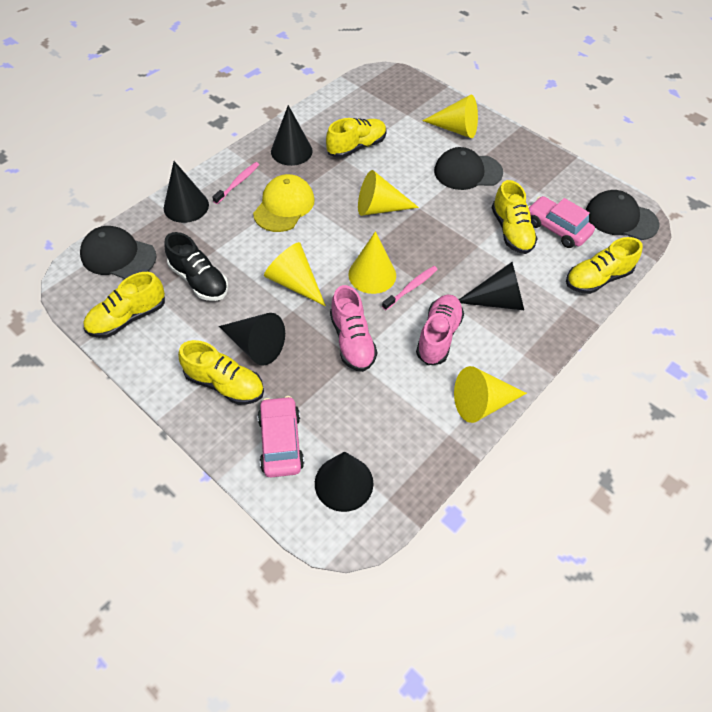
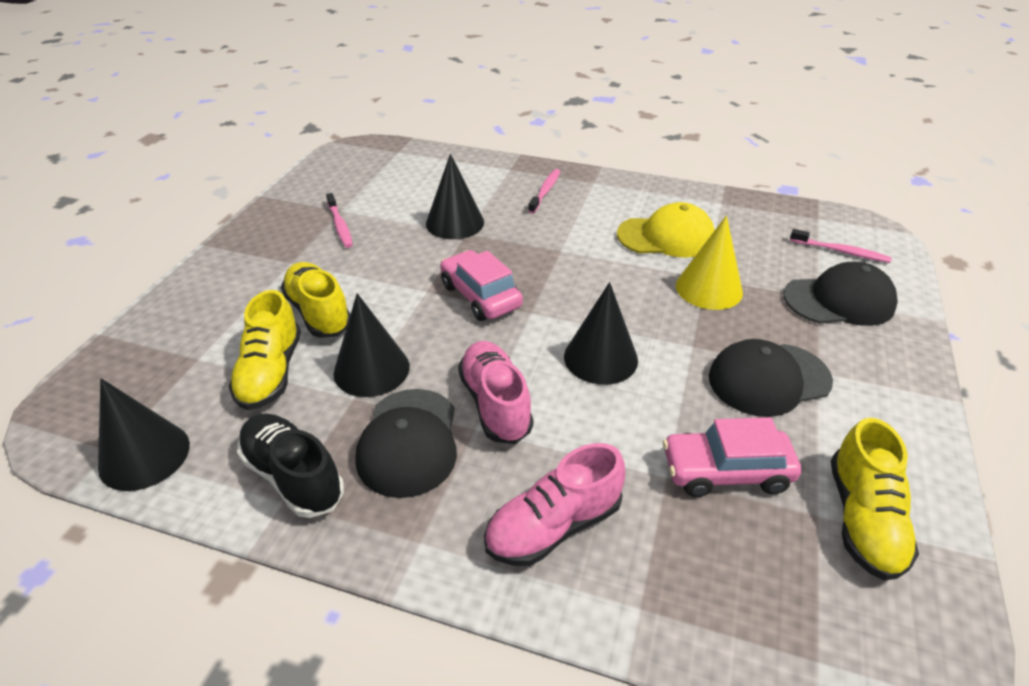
black cone: [164,161,209,223] [219,313,285,366] [271,105,313,166] [315,451,373,512] [459,262,524,310] = 5 -> [98,378,190,491] [333,293,410,397] [426,154,484,239] [564,282,638,385] = 4
pink toothbrush: [213,162,259,204] [382,266,438,310] = 2 -> [326,193,353,248] [528,169,561,214] [790,229,892,263] = 3
yellow cone: [264,242,326,306] [348,231,396,294] [358,170,419,216] [422,95,478,138] [454,366,527,423] = 5 -> [676,216,743,310] = 1
yellow shoe: [83,272,165,338] [178,340,264,405] [326,118,387,158] [492,180,538,254] [566,237,643,294] = 5 -> [229,290,301,410] [281,262,350,338] [831,418,919,581] = 3

